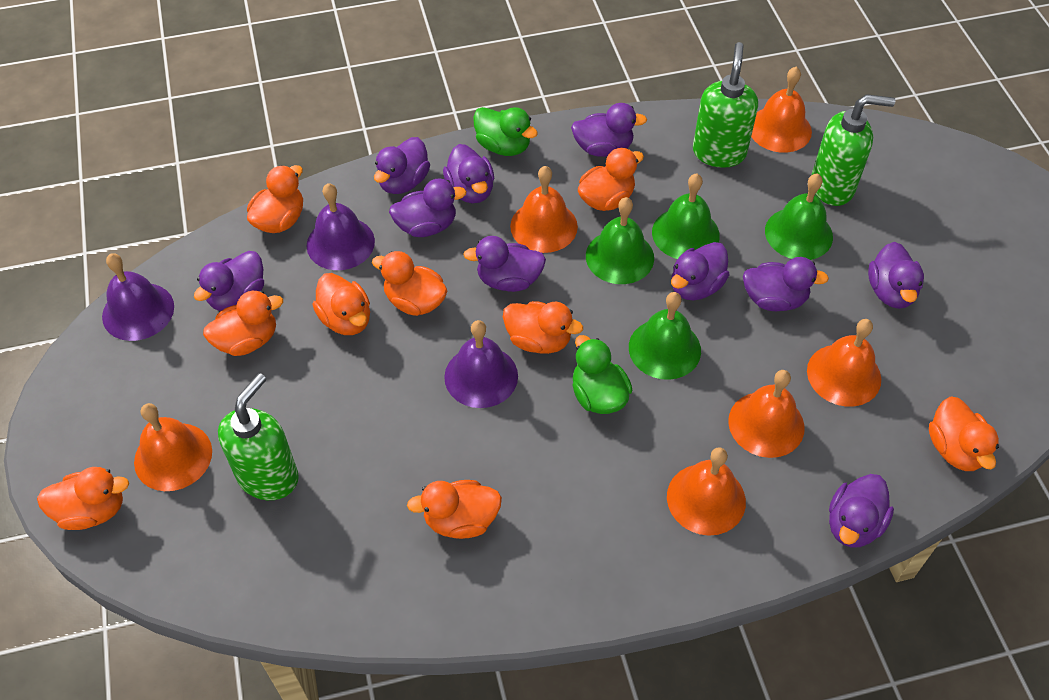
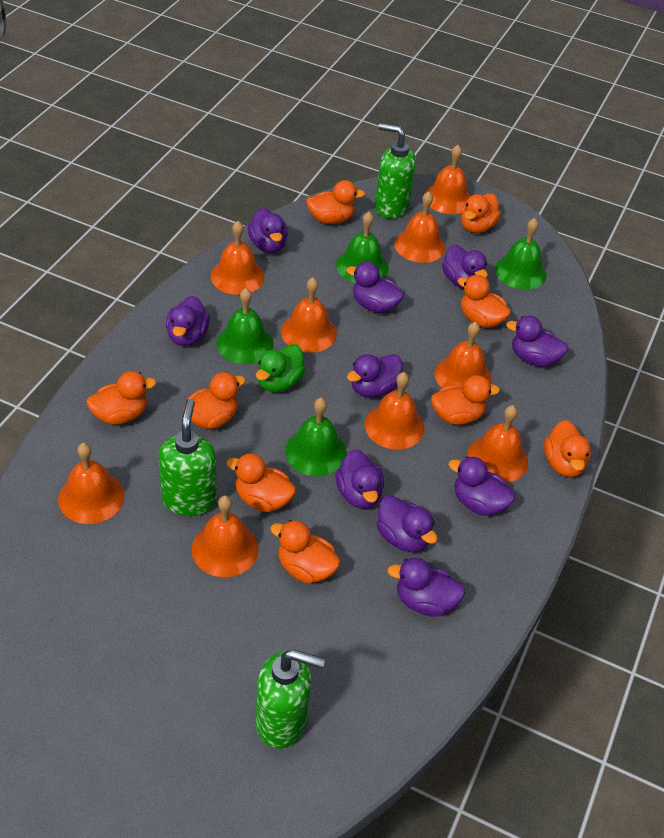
green duck: [473,107,538,156] [572,335,632,414] = 2 -> [256,344,306,392] = 1
orange bell: [134,403,212,491] [510,166,578,253] [667,447,746,536] [728,370,805,458] [751,67,812,153] [807,319,881,407] = 6 -> [58,443,124,524] [191,496,259,577] [210,221,265,295] [281,277,337,353] [365,372,425,450] [394,191,446,263] [424,145,471,214] [434,322,492,388] [467,405,528,483] = 9
purple bell: [102,253,174,341] [307,183,375,270] [444,320,518,408] = 3 -> none = 0

